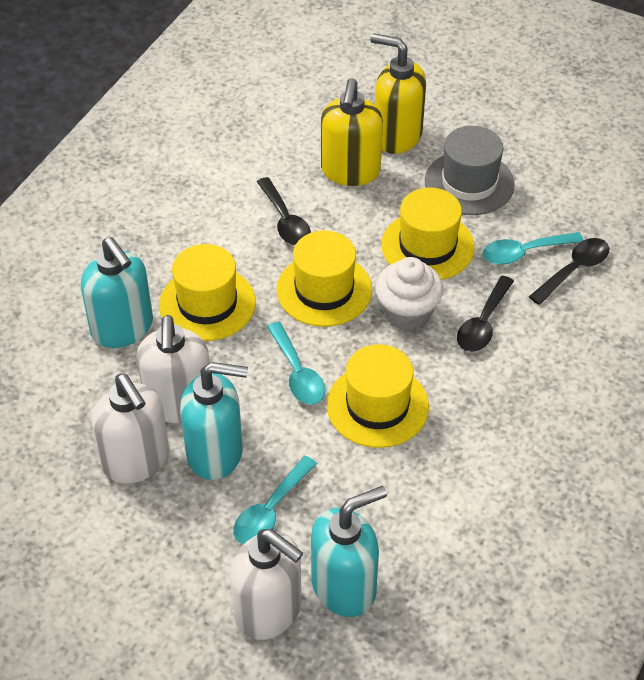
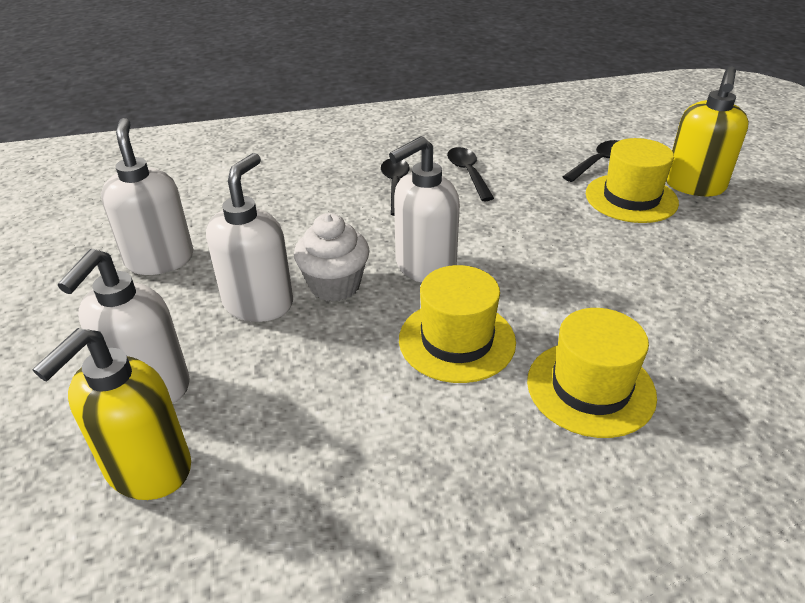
grey hat: [425,126,515,215] = 1 -> none = 0
turquoise soap dispenser: [81,237,153,348] [180,362,248,480] [311,486,387,617] = 3 -> none = 0
turquoise spoon: [233,456,317,544] [267,322,325,405] [482,232,583,265] = 3 -> none = 0
white soap dispenser: [91,374,169,484] [137,315,210,423] [230,529,303,640] = 3 -> [58,249,190,404] [101,118,193,275] [206,153,293,322] [389,136,460,283] = 4
yellow hat: [159,244,256,341] [276,230,372,327] [327,344,429,448] [381,188,475,280] = 4 -> [399,265,516,383] [527,308,657,438] [586,138,679,223] = 3

